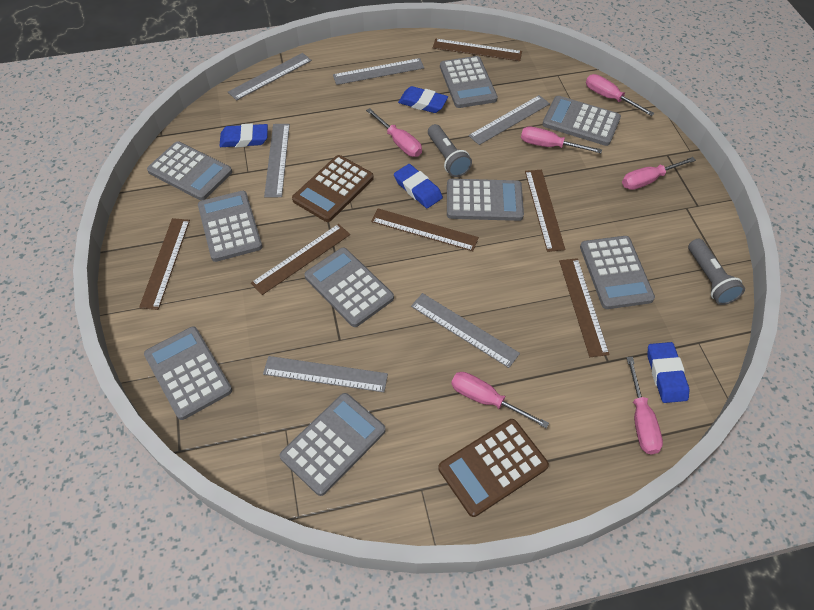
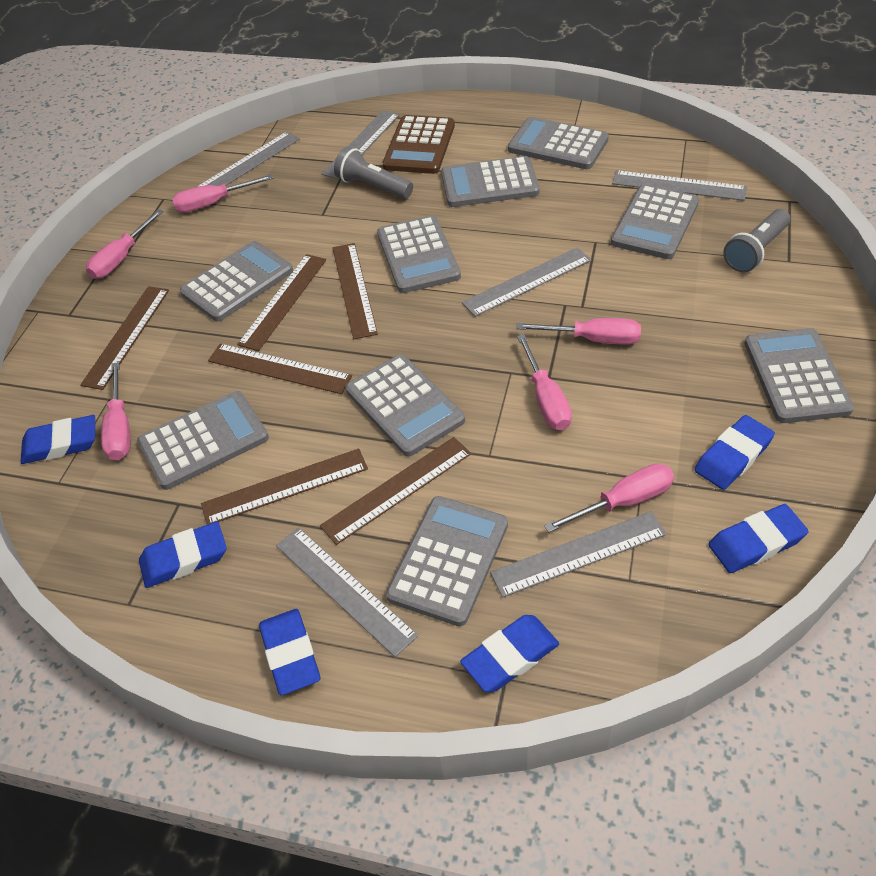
blue eraser: [219,124,268,147] [394,164,443,208] [398,86,448,113] [647,342,689,403] = 4 -> [21,415,95,464] [139,522,227,588] [259,609,320,695] [460,615,559,692] [695,415,775,490] [708,504,809,573] = 6
brown calculator: [292,155,374,222] [438,419,549,517] = 2 -> [383,115,455,174] = 1

